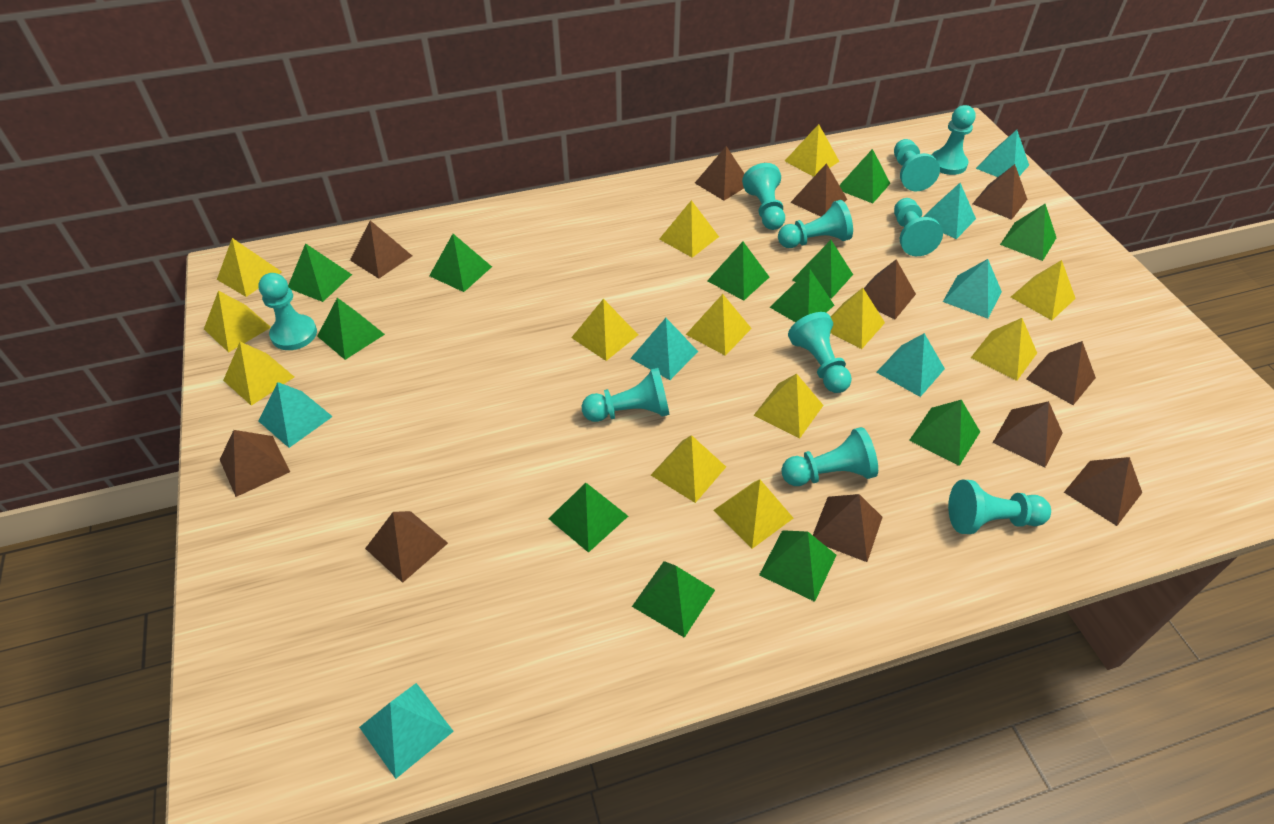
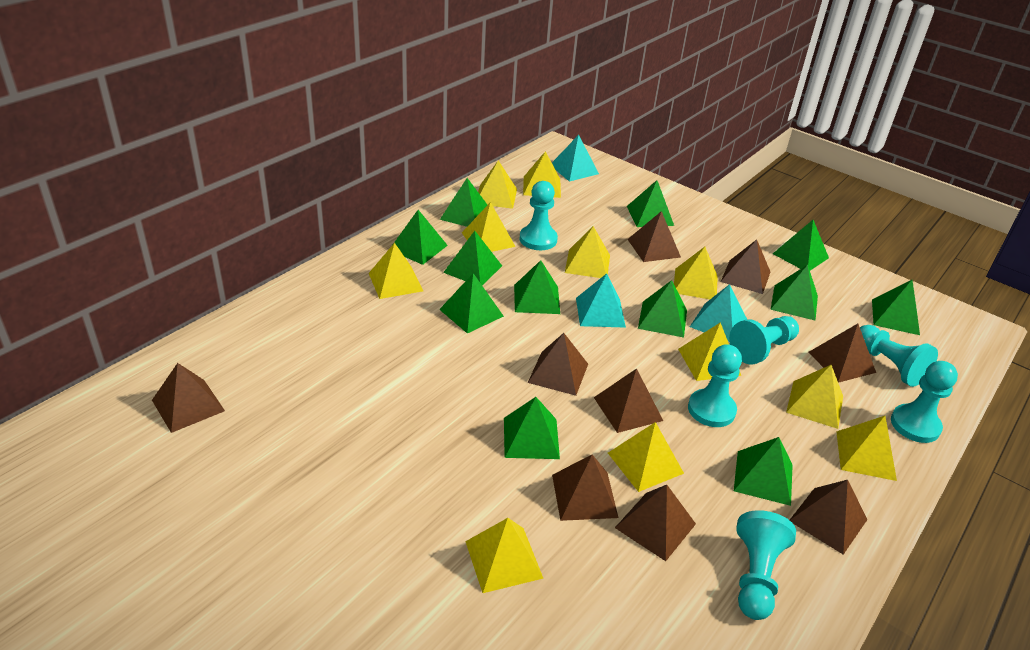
brown pyramid: [220,430,290,497] [350,220,412,279] [365,511,448,583] [695,146,744,201] [790,163,847,217] [813,494,883,562] [864,259,916,319] [973,164,1028,220] [993,401,1063,468] [1026,341,1096,405] [1064,457,1142,526] = 11 -> [152,363,225,433] [528,333,588,396] [552,455,618,521] [594,368,663,433] [615,485,696,561] [627,211,681,262] [721,240,770,294] [790,480,867,555] [809,324,876,383] = 9
turquoise pawn: [258,273,317,350] [582,368,670,422] [742,163,785,230] [778,200,853,248] [781,427,878,486] [788,312,852,393] [894,139,940,191] [894,198,943,256] [932,105,976,175] [948,479,1051,534] = 10 -> [520,181,558,250] [688,344,742,427] [729,316,799,365] [736,510,796,620] [860,325,938,387] [891,361,958,443] = 6
turquoise pyramid: [259,382,333,448] [359,683,454,779] [630,318,698,380] [876,333,945,397] [923,183,976,239] [943,259,1002,319] [976,130,1029,177] = 7 -> [552,135,599,182] [576,274,626,328] [690,284,747,342] = 3
yellow pyramid: [204,291,271,353] [217,238,282,297] [223,342,294,406] [571,299,638,361] [651,435,726,503] [659,200,719,258] [686,294,752,356] [714,480,793,549] [753,373,824,439] [785,124,840,177] [830,288,885,349] [971,318,1037,381] [1011,260,1076,320] = 13 -> [369,243,423,299] [462,202,516,252] [465,518,543,593] [478,160,517,209] [523,151,561,198] [565,226,610,278] [608,422,684,492] [674,247,718,299] [678,322,741,381] [786,365,843,429] [836,416,897,481] = 11

